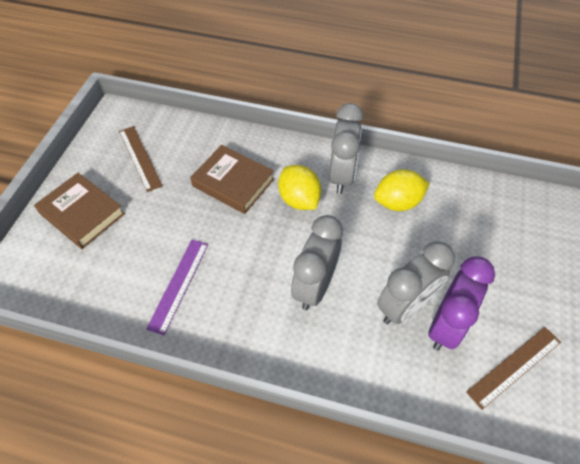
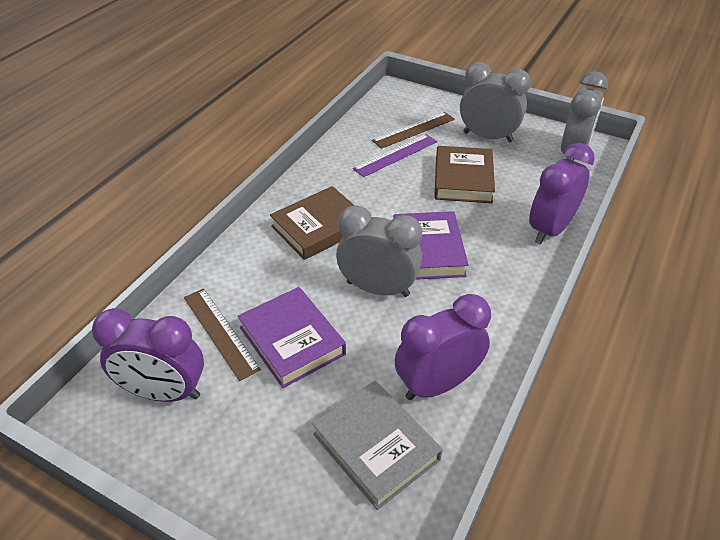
grey book: none = 0 -> [312,381,443,510] = 1
purple book: none = 0 -> [238,287,346,388] [393,211,469,280] = 2
purple clock: [428,257,495,351] = 1 -> [92,308,204,402] [395,294,491,400] [529,143,595,245] = 3
yellow lemon: [278,165,321,210] [374,169,430,211] = 2 -> none = 0

